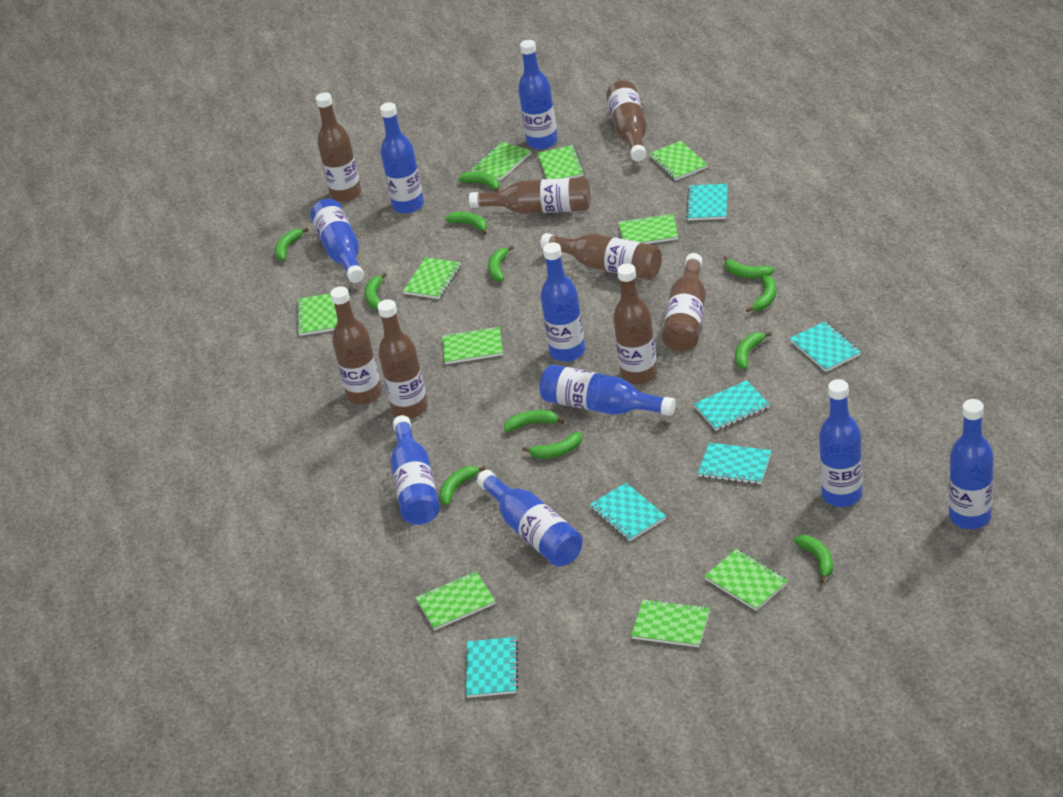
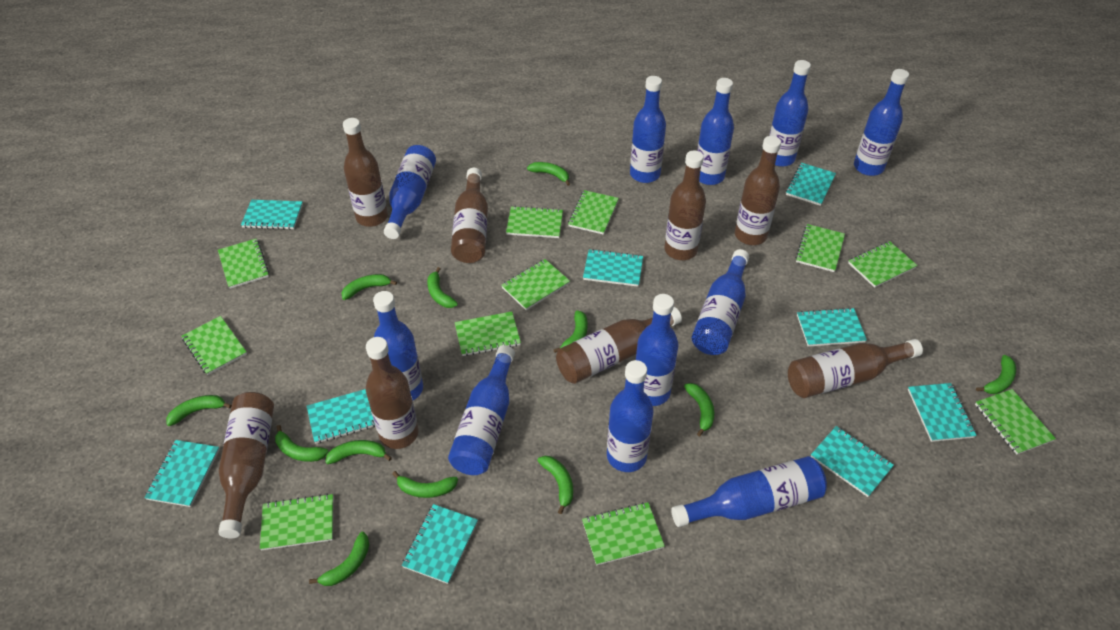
blue bottle: [310,199,364,283] [380,102,424,214] [390,415,440,525] [477,470,583,566] [518,40,558,150] [540,365,676,416] [541,242,585,362] [819,379,862,507] [949,399,994,529] = 9 -> [373,291,423,400] [384,145,436,239] [448,345,515,475] [607,360,654,472] [630,76,666,183] [635,294,678,406] [671,456,827,527] [692,249,749,355] [697,78,734,185] [769,60,811,167] [854,69,909,176] = 11
green notebook: [297,294,337,336] [403,257,461,299] [415,571,495,630] [442,326,503,364] [471,142,531,181] [537,145,585,179] [619,213,678,244] [631,599,710,647] [649,141,708,180] [704,549,788,611] = 10 -> [182,316,247,375] [218,239,269,289] [260,494,333,550] [455,311,521,356] [501,259,570,310] [506,206,563,238] [568,190,619,235] [582,502,665,565] [795,224,845,272] [848,241,918,288] [975,389,1056,455] = 11
turquoise notebook: [466,637,518,698] [590,483,666,541] [686,184,728,221] [694,380,770,431] [698,443,771,484] [790,321,861,372] = 6 -> [144,440,220,507] [241,200,303,230] [307,389,375,444] [402,504,478,584] [583,249,643,287] [786,163,836,206] [797,308,867,347] [811,426,894,497] [908,383,977,442] = 9

